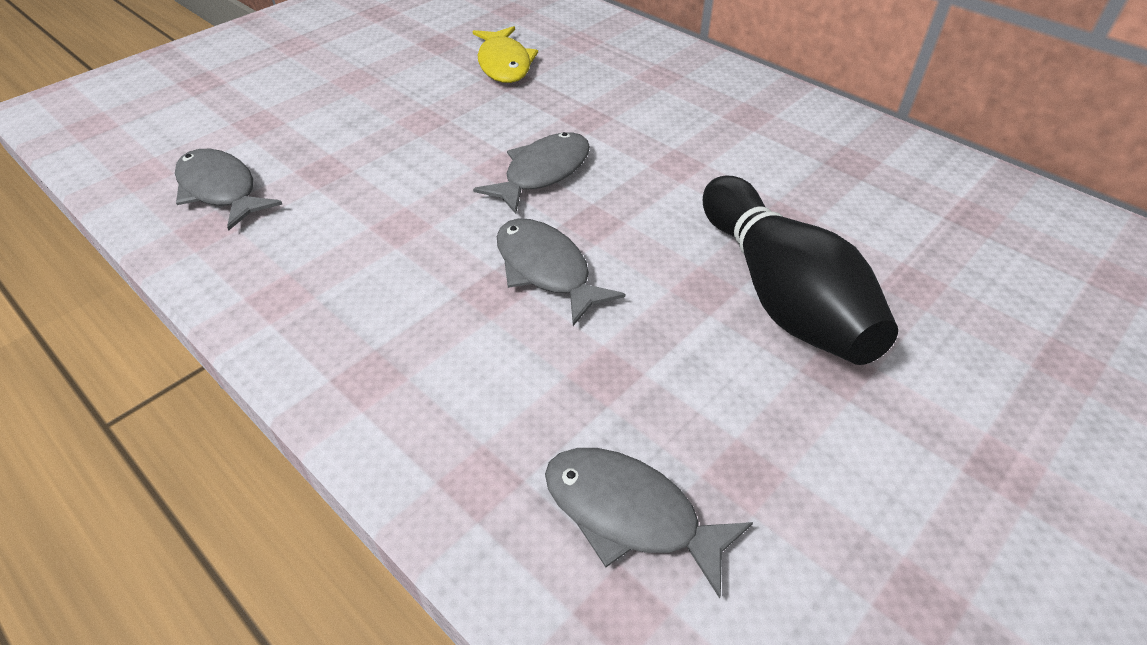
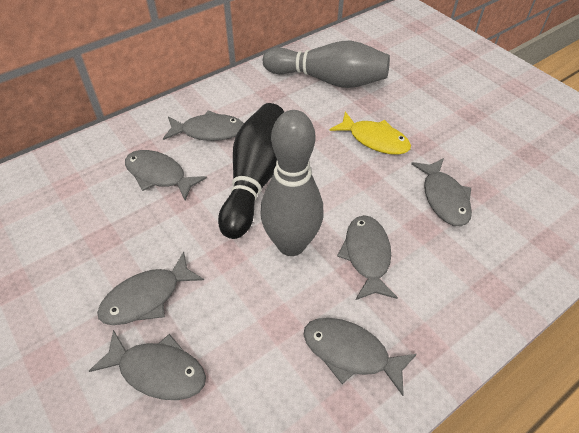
grey bowling pin: none = 0 -> [260,110,324,256] [263,40,390,88] = 2
grey fish: [175,149,282,231] [473,132,590,214] [497,218,625,326] [545,448,753,599] = 4 -> [89,330,206,400] [97,251,204,325] [125,150,207,200] [163,110,244,141] [303,318,417,396] [337,215,398,300] [411,158,472,226] = 7

